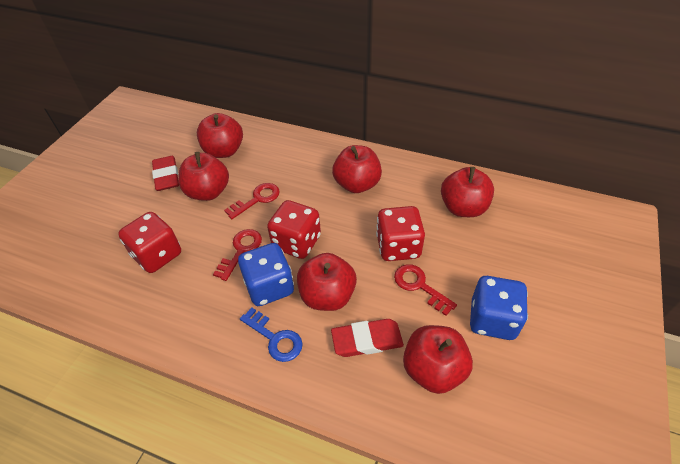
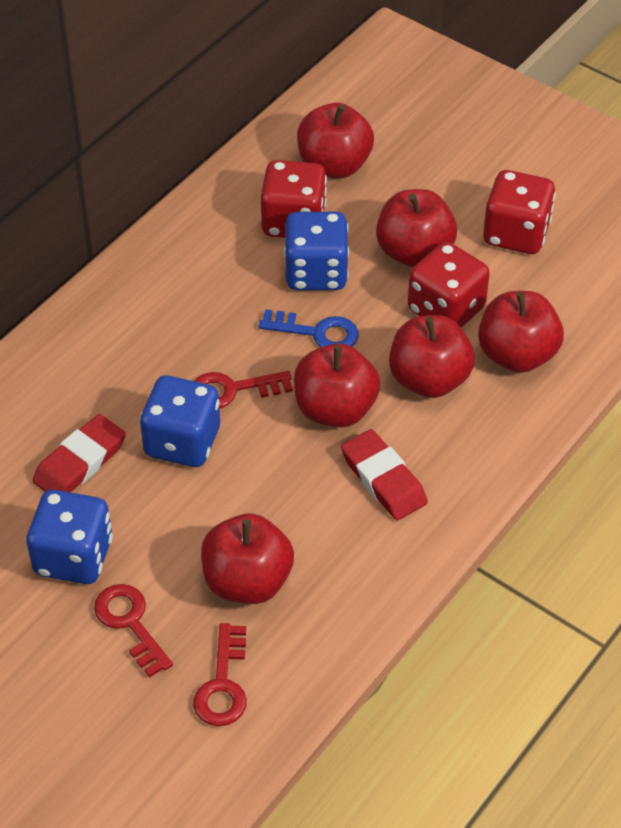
blue dice: [238,243,294,306] [470,276,528,340] = 2 -> [26,490,113,584] [140,375,220,467] [284,212,349,290] = 3

